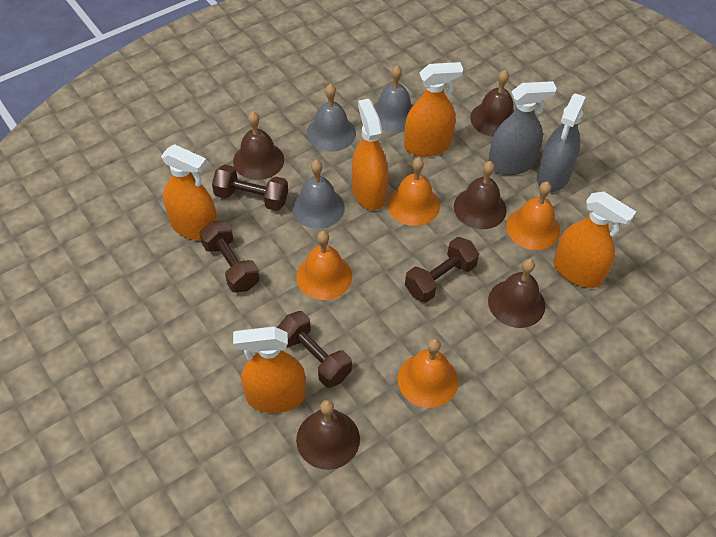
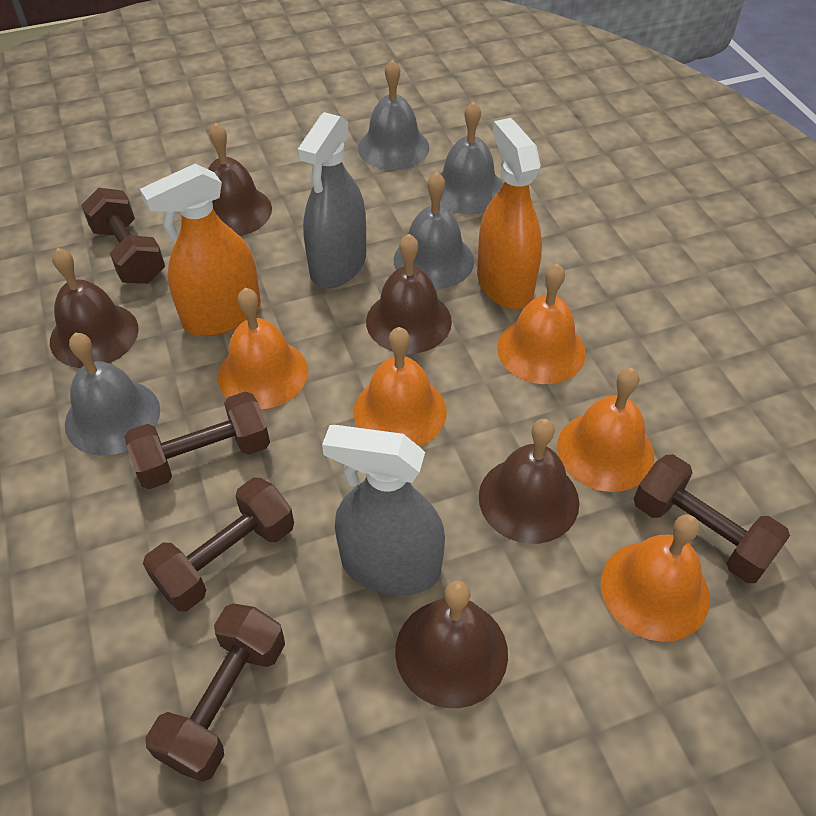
brown dumbbell: [199,221,260,293] [212,164,288,211] [277,311,352,388] [405,237,479,302] = 4 -> [81,188,165,284] [125,392,270,489] [143,477,294,611] [145,603,285,782] [634,454,790,583] = 5
grey bell: [292,160,345,229] [307,84,356,152] [373,65,413,133] = 3 -> [65,333,160,456] [358,60,429,170] [394,172,474,289] [440,101,503,215] = 4
orange bell: [296,231,352,300] [387,157,440,226] [398,338,458,408] [506,182,560,250] = 4 -> [218,288,308,409] [354,327,447,446] [497,263,586,384] [557,368,654,492] [601,514,710,642] = 5
orange spray bottle: [161,144,217,240] [233,326,306,413] [352,99,388,210] [404,62,463,156] [554,191,636,288] = 5 -> [140,164,261,336] [477,118,542,309] = 2

